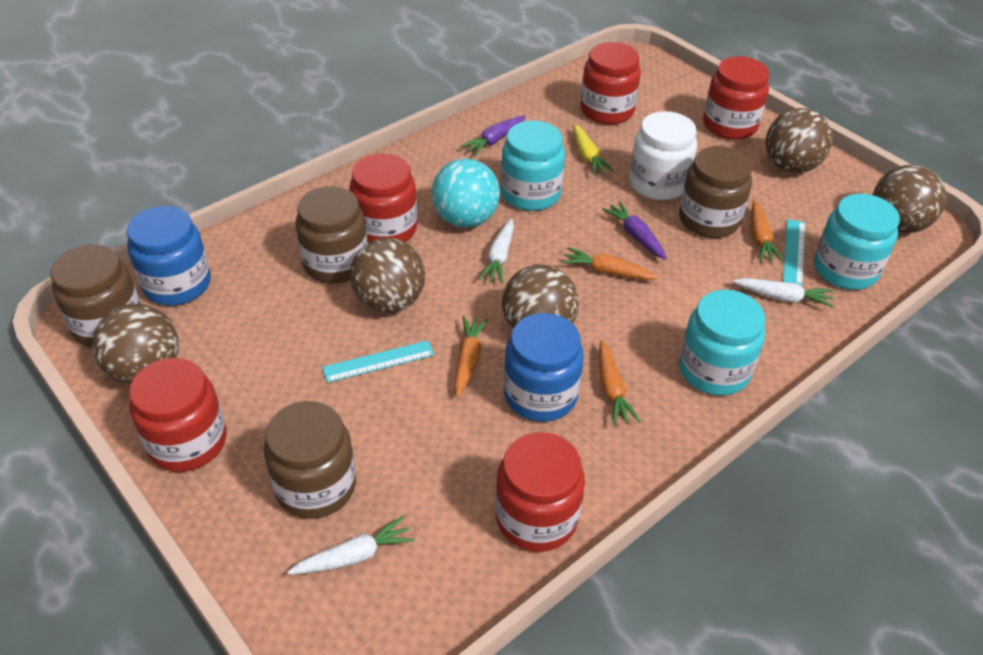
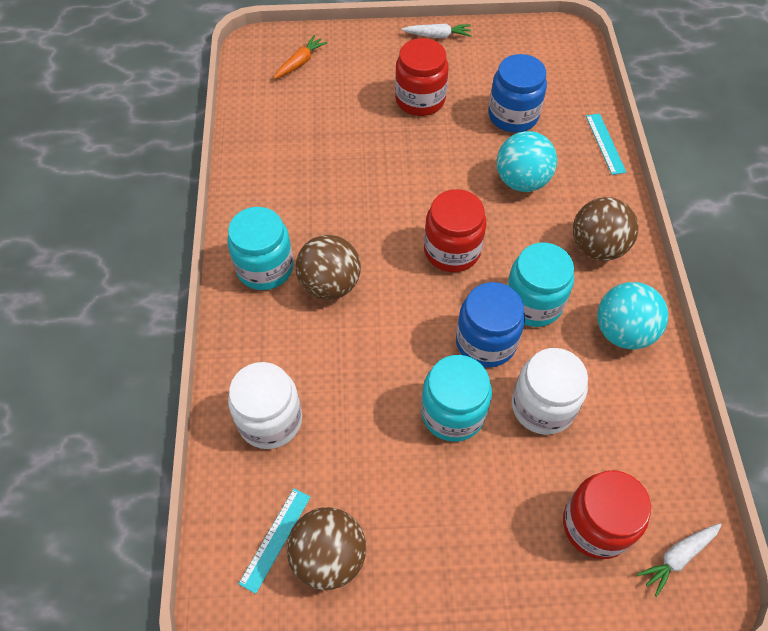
brown ball: [92,304,179,385] [350,238,425,313] [502,265,579,330] [766,108,832,173] [873,165,946,233] = 5 -> [287,507,366,590] [295,235,361,300] [573,197,639,261] = 3
brown jar: [50,244,141,348] [264,401,356,519] [295,186,368,284] [679,146,752,238] = 4 -> none = 0
orange carrot: [454,316,488,397] [562,247,659,280] [599,340,641,426] [751,200,784,262] = 4 -> [273,35,328,79] = 1
purple carrot: [461,116,526,156] [602,201,667,260] = 2 -> none = 0
red jar: [129,358,227,472] [349,154,417,243] [495,432,585,552] [580,42,641,125] [703,56,769,140] = 5 -> [395,38,449,116] [424,189,486,272] [563,470,651,559] = 3
turquoise ball: [432,158,500,228] = 1 -> [497,131,557,192] [597,282,668,350] = 2
white carrot: [287,516,414,574] [479,219,514,284] [733,278,833,308] = 3 -> [402,23,472,38] [637,523,721,597] = 2
white jar: [629,111,697,200] = 1 -> [228,362,302,449] [512,348,588,435] = 2
yellow carrot: [573,124,614,175] = 1 -> none = 0

